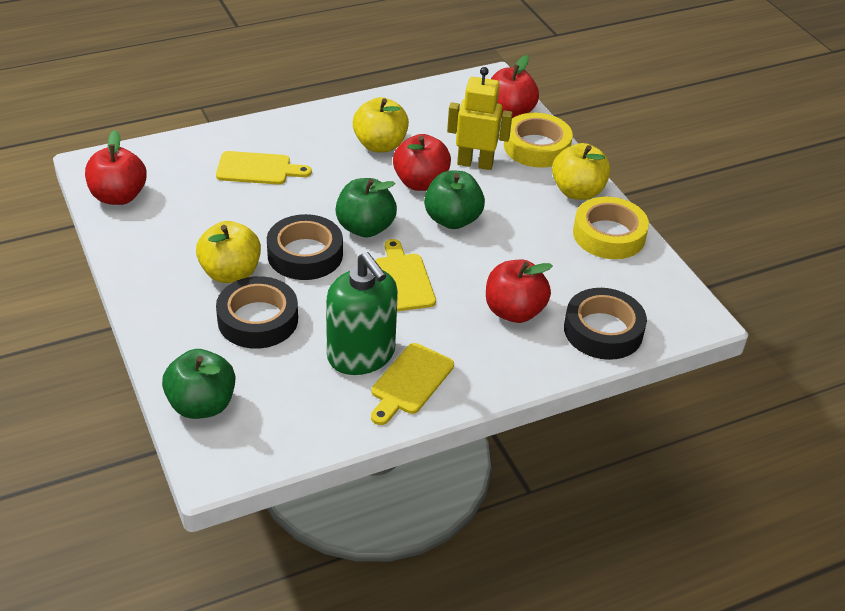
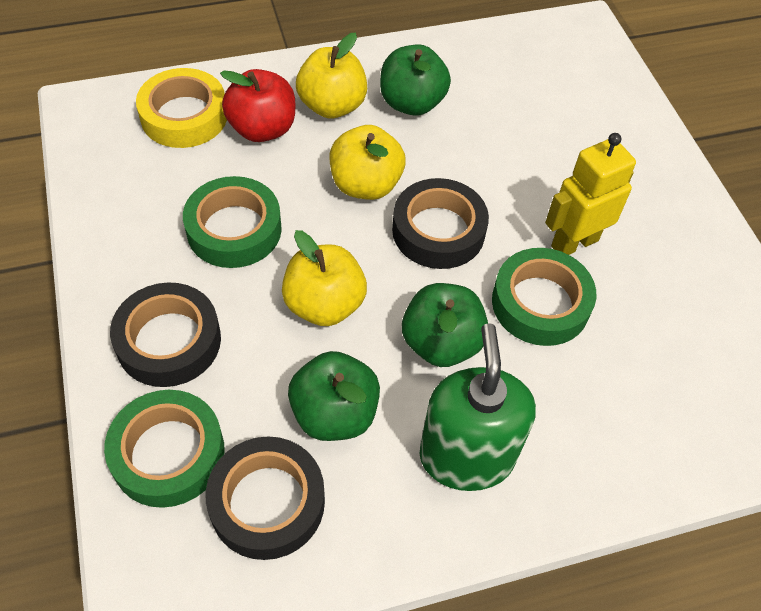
green tape: none = 0 -> [104,390,225,508] [183,176,282,268] [492,248,596,346] = 3
red apple: [85,130,147,205] [393,134,451,191] [486,260,553,323] [491,55,539,118] = 4 -> [220,69,295,142] = 1
yellow cutting board: [216,151,312,185] [371,343,454,425] [375,239,436,311] = 3 -> none = 0
yellow tape: [504,113,573,168] [573,197,649,259] = 2 -> [136,68,227,148] = 1

